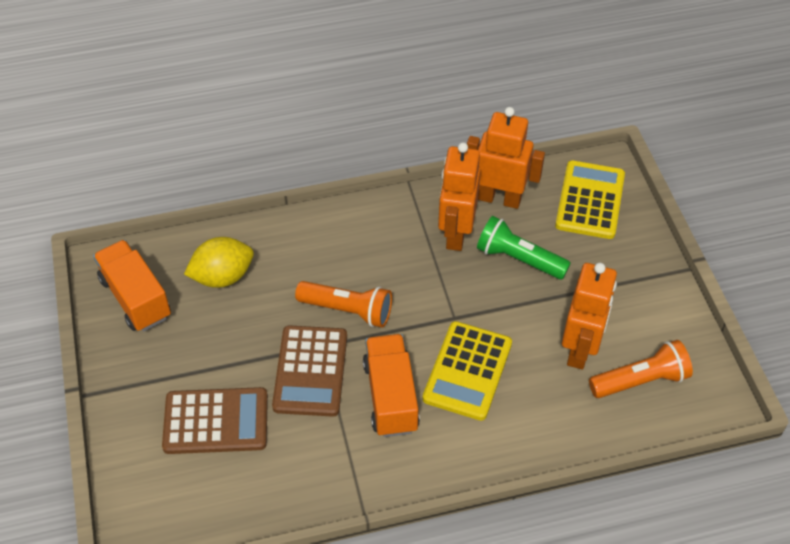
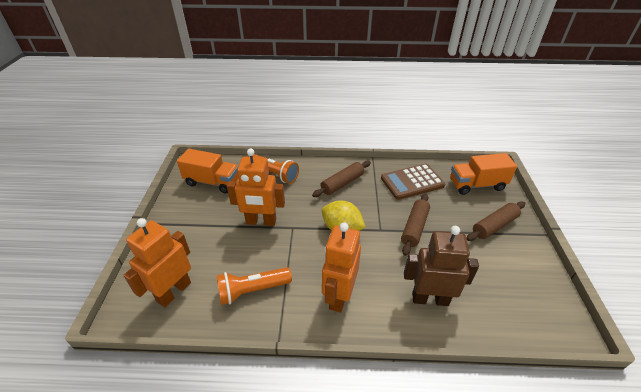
brown calculator: [162,387,268,454] [272,325,347,417] = 2 -> [381,164,445,200] = 1
brown robot: none = 0 -> [404,226,479,306] = 1
brown rolling pin: none = 0 -> [312,161,371,197] [401,194,430,256] [466,202,525,241] = 3
green flashlight: [477,216,571,279] = 1 -> none = 0
yellow calculator: [423,321,512,421] [555,160,625,239] = 2 -> none = 0

